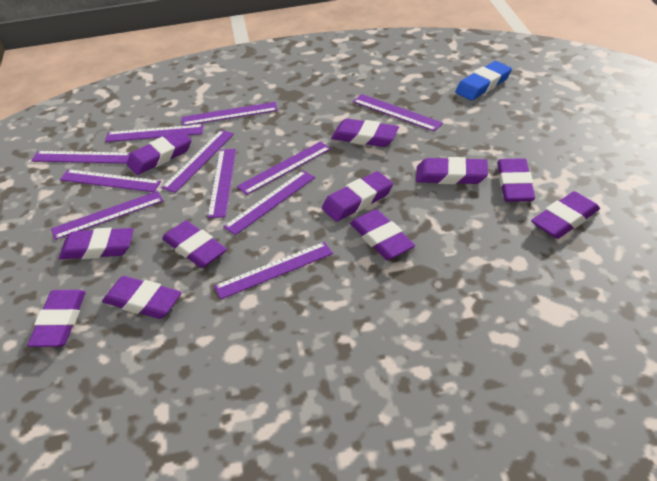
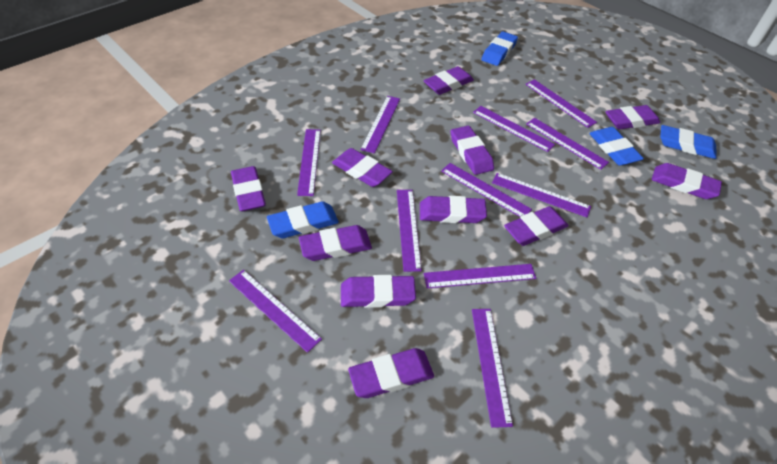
blue eraser: [455,61,512,100] = 1 -> [267,201,339,238] [481,31,518,66] [589,127,644,166] [660,125,717,159] = 4

